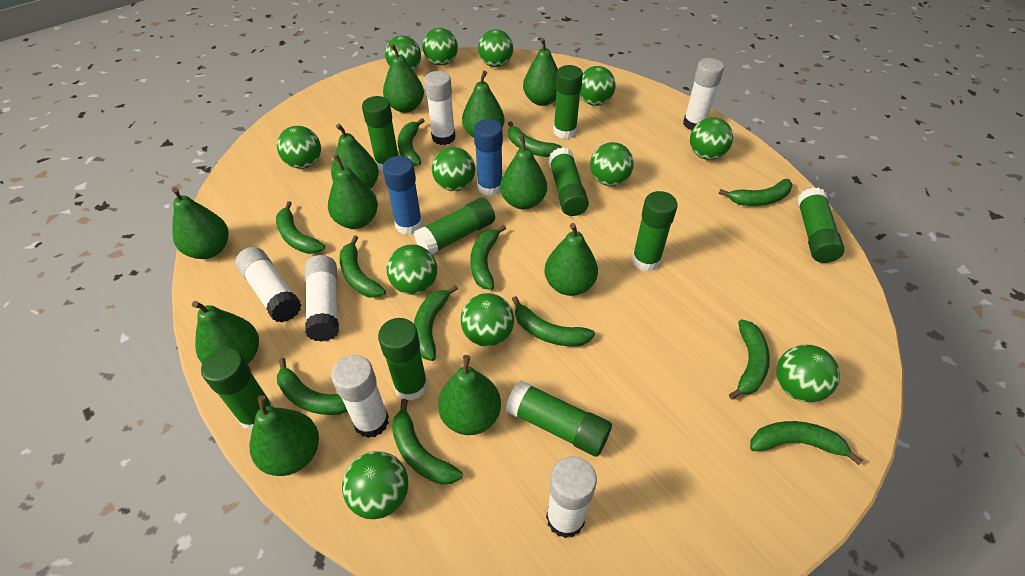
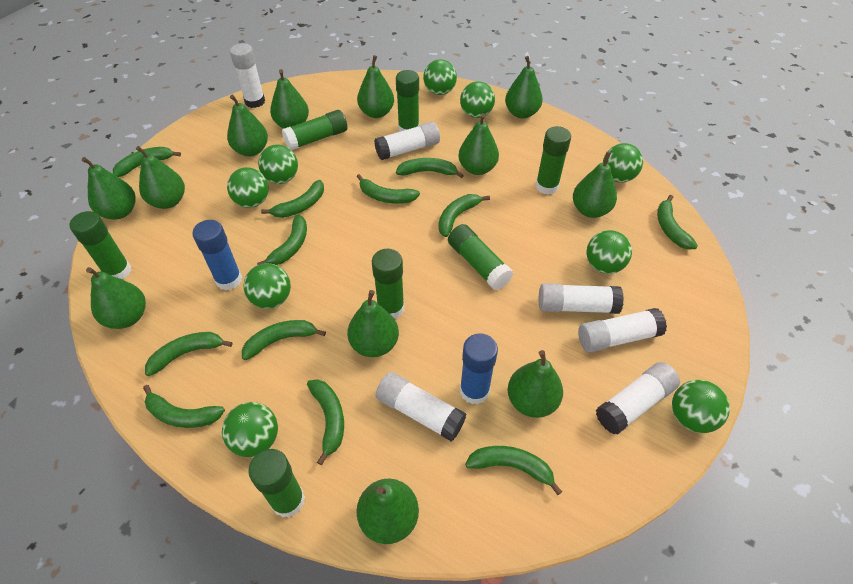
green ball: [277,126,321,169] [342,451,408,519] [385,35,421,71] [387,244,437,295] [423,28,458,65] [432,147,475,191] [461,293,514,347] [478,29,513,67] [580,66,616,106] [590,142,634,186] [690,117,733,160] [776,345,840,402] = 12 -> [222,402,278,457] [227,167,269,208] [244,263,291,309] [258,144,298,184] [423,59,457,95] [460,81,495,118] [586,230,632,274] [603,143,643,183] [672,380,730,433] = 9
green glue stick: [201,348,274,431] [362,96,399,171] [378,318,428,401] [414,197,495,255] [505,380,612,457] [548,147,589,216] [553,65,583,139] [632,191,678,272] [797,187,844,263] = 9 -> [70,211,131,279] [248,449,305,518] [282,110,347,150] [372,249,404,319] [396,70,419,132] [448,224,514,290] [536,126,571,195] = 7
green pear: [172,187,229,259] [192,301,259,364] [250,395,319,476] [328,154,378,229] [331,124,379,189] [383,44,424,113] [438,355,501,435] [462,71,505,138] [500,135,547,209] [523,38,558,106] [544,223,598,296] = 11 -> [82,157,136,220] [86,267,146,329] [136,146,185,209] [227,95,268,156] [270,69,309,128] [347,290,399,357] [356,479,419,544] [357,55,394,118] [458,113,499,175] [505,56,543,119] [508,350,563,418] [573,152,617,218] = 12

